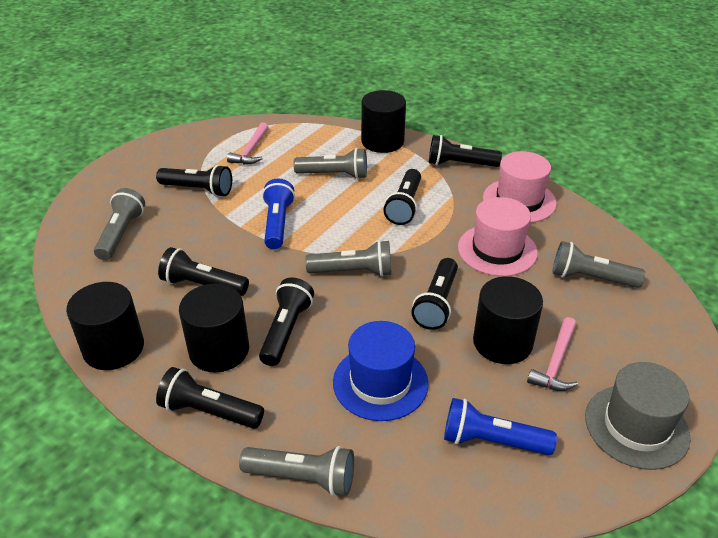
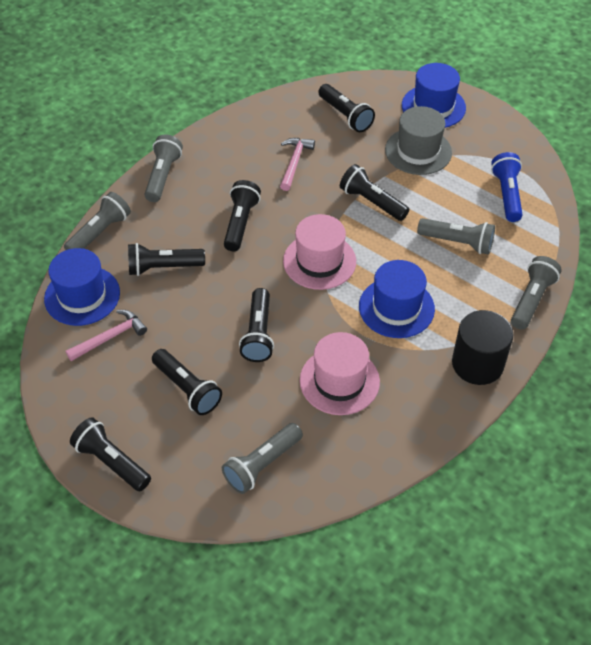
black cylinder: [66,282,144,370] [179,284,249,373] [361,90,406,153] [473,276,543,364] = 4 -> [452,310,513,385] = 1
blue flashlight: [262,179,295,249] [444,398,557,455] = 2 -> [491,152,523,222] = 1
blue hat: [333,321,429,421] = 1 -> [44,248,120,326] [359,260,435,338] [402,63,466,128] = 3

